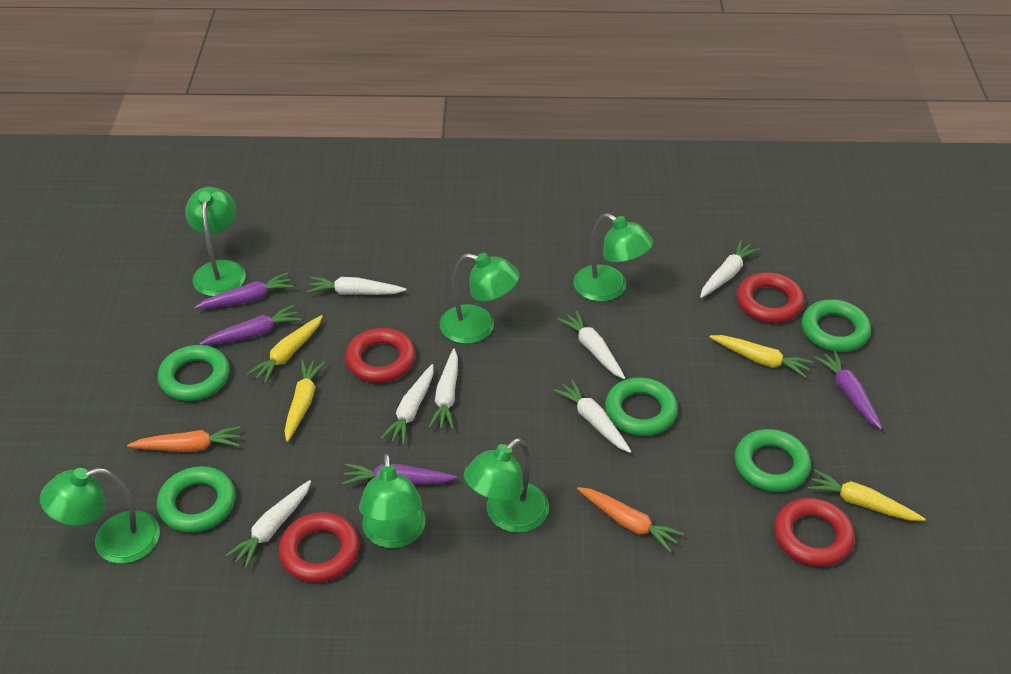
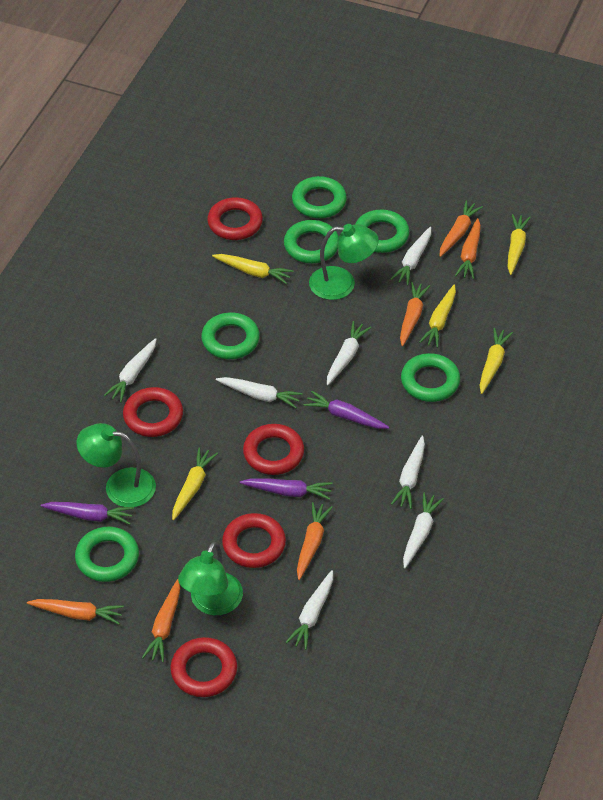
green lamp: [40,468,160,564] [185,187,246,296] [359,453,426,548] [440,253,520,344] [464,438,549,533] [574,213,653,302] = 6 -> [77,423,156,507] [178,542,243,615] [309,224,379,300] = 3
green ring: [157,466,236,533] [158,345,230,401] [605,377,678,436] [734,429,811,492] [802,299,871,352] = 5 -> [75,527,139,582] [201,312,260,359] [284,220,339,263] [292,176,347,218] [356,209,410,253] [401,353,460,402] = 6
orange carrot: [127,426,240,452] [577,487,684,553] = 2 -> [27,599,124,624] [142,579,180,662] [297,502,333,580] [400,282,430,346] [439,200,483,257] [455,218,481,279] = 6
purple carrot: [194,272,294,309] [199,305,301,345] [342,464,457,485] [814,351,882,429] = 4 -> [41,502,134,525] [240,478,332,500] [303,391,389,429] = 3
red ring: [279,512,359,583] [345,328,415,383] [737,272,804,323] [774,498,855,567] = 4 -> [123,387,183,437] [170,637,237,697] [207,197,263,240] [222,513,286,568] [243,424,304,475] = 5
yellow carrot: [247,315,323,384] [284,359,325,442] [710,335,813,378] [808,470,925,521] = 4 -> [172,447,218,520] [212,254,293,284] [419,285,456,348] [479,328,513,394] [508,214,531,275] = 5

